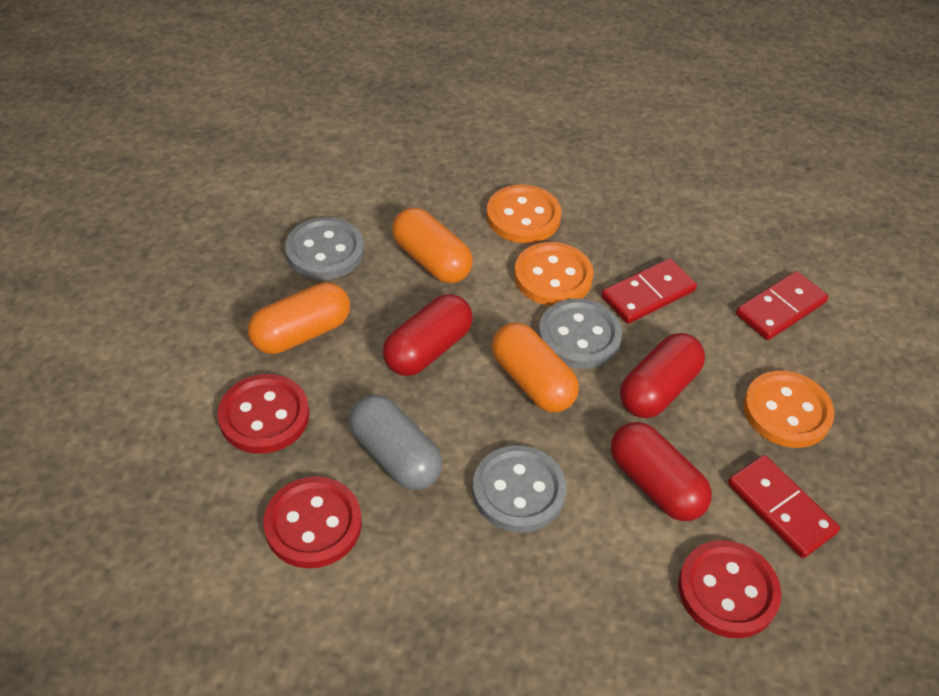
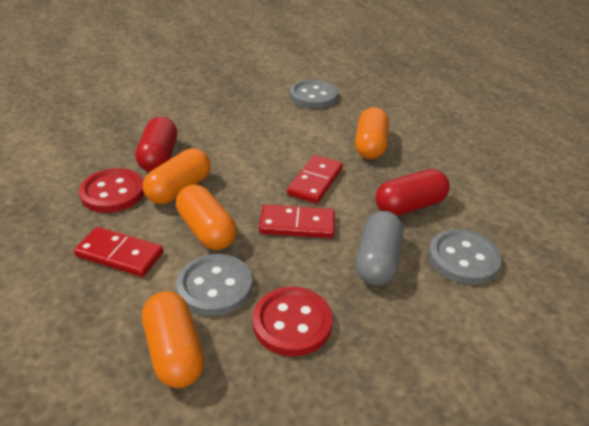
orange button: [486,184,562,243] [514,242,594,306] [743,371,834,448] = 3 -> none = 0
orange capsule: [248,282,350,354] [392,208,473,284] [492,322,579,412] = 3 -> [142,291,205,388] [143,148,211,204] [176,185,237,250] [355,107,389,159] = 4
red button: [218,374,310,454] [263,477,362,568] [678,540,781,638] = 3 -> [79,168,144,213] [253,287,333,356] = 2
red capsule: [383,294,473,376] [611,422,712,521] [620,333,705,418] = 3 -> [135,117,177,172] [375,169,450,216] = 2

